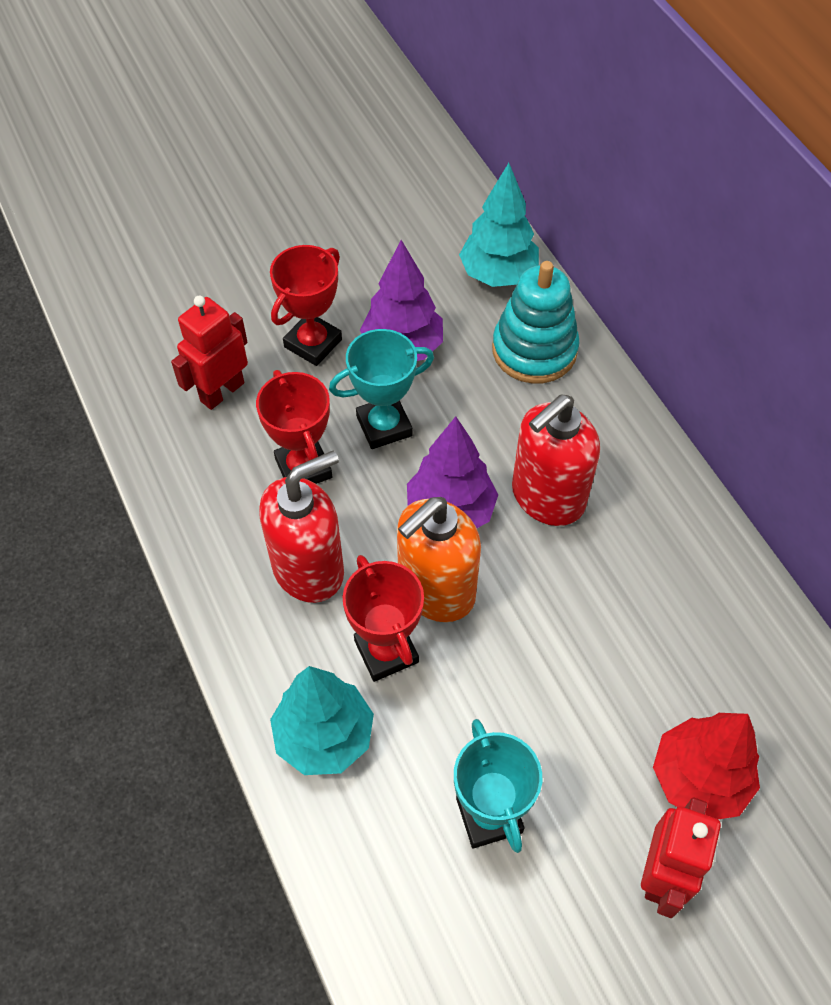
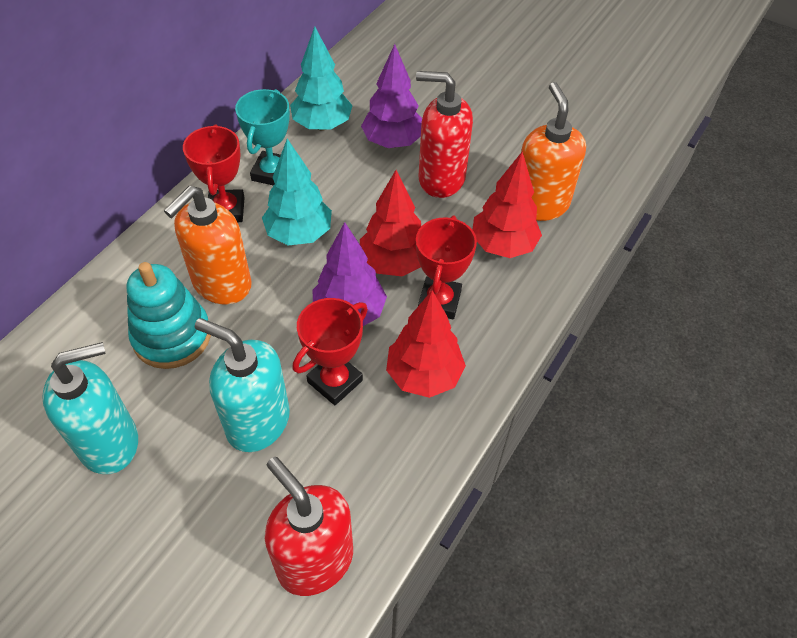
orange soap dispenser: [397,497,481,622] = 1 -> [164,186,252,304] [521,82,586,221] = 2
red robot: [171,296,248,410] [641,798,721,918] = 2 -> none = 0
red tree: [653,713,760,819] = 1 -> [360,170,421,276] [386,290,466,398] [472,151,542,258] = 3
turquoise soap dispenser: none = 0 -> [42,342,138,474] [195,318,290,452] = 2
turquoise trophy: [329,329,434,449] [454,719,542,853] = 2 -> [235,89,290,186] = 1

